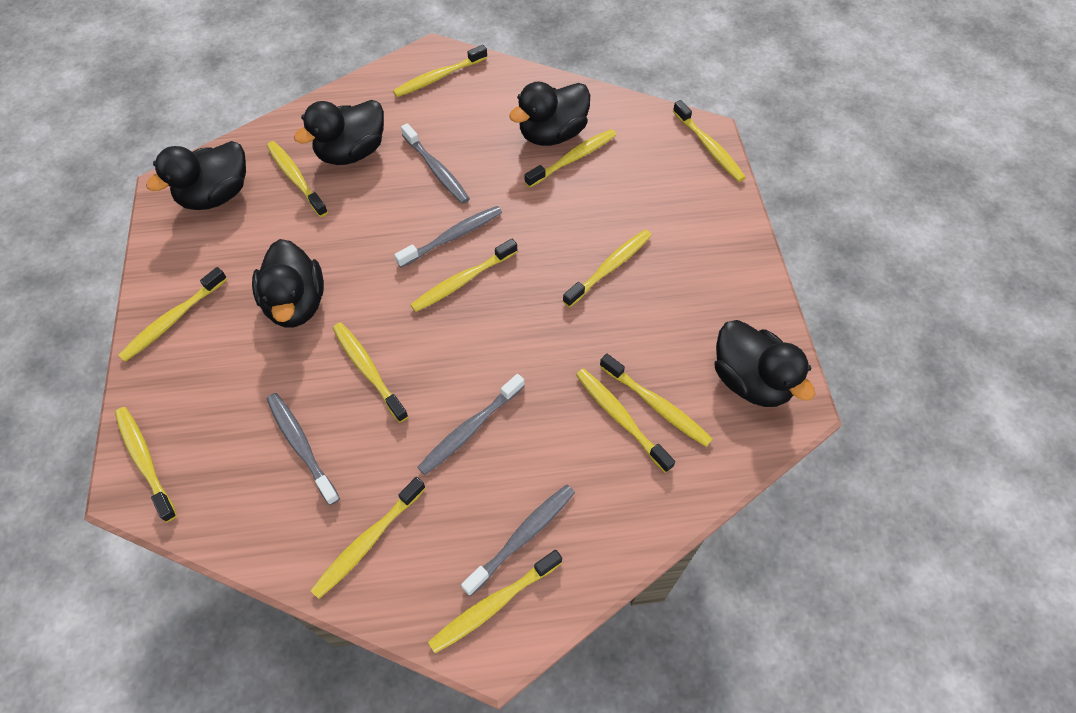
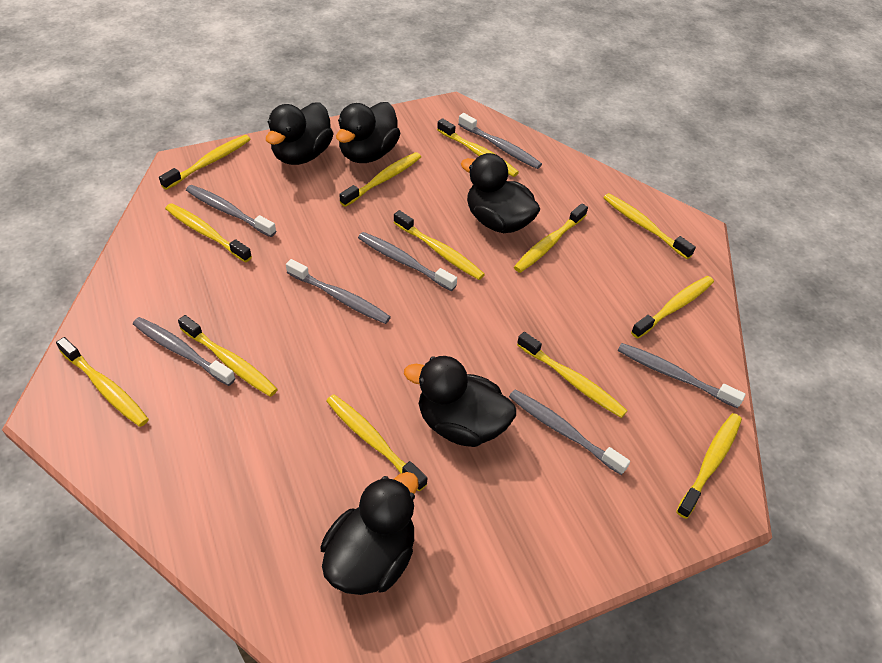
grey toothbrush: [267,393,340,505] [394,206,502,268] [401,123,470,204] [417,374,525,475] [461,485,575,596] = 5 -> [133,317,235,386] [186,185,276,237] [286,259,391,324] [358,232,457,291] [458,113,542,169] [509,390,630,475] [618,343,746,408] = 7

